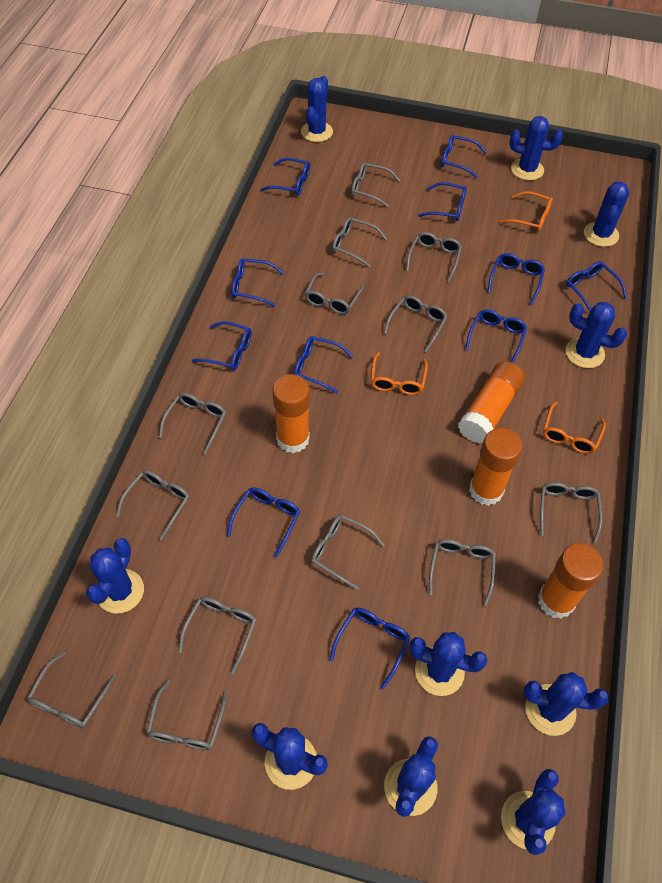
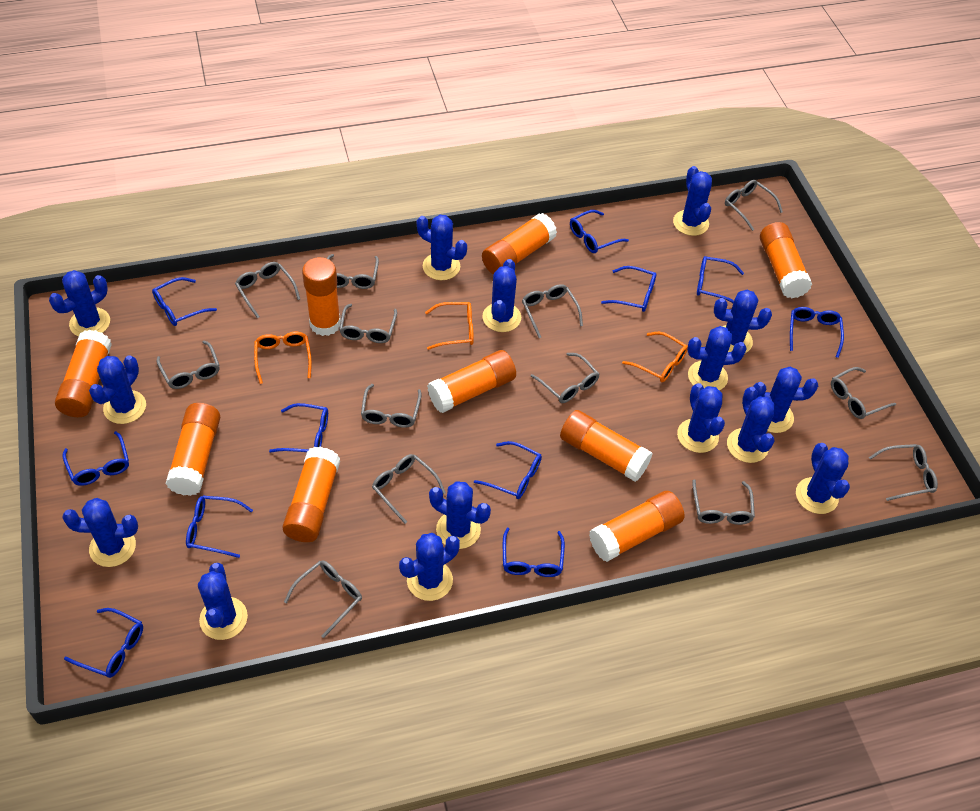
blue cactus: [86,538,144,614] [251,723,328,790] [301,76,333,142] [384,736,438,817] [409,632,488,696] [501,769,566,855] [509,116,563,181] [523,672,609,736] [566,302,627,368] [584,182,629,247] = 10 -> [49,270,110,336] [62,498,138,567] [89,355,146,424] [198,563,248,640] [399,533,460,601] [417,215,467,280] [429,481,491,549] [482,259,521,332] [673,166,712,236] [677,383,725,453] [687,326,746,390] [714,290,772,353] [727,387,775,463] [753,367,818,433] [796,443,850,514] = 15
orange glue stick: [272,374,310,453] [458,361,525,444] [469,428,523,506] [538,543,603,619] = 4 -> [55,330,112,417] [166,403,220,496] [282,447,340,542] [302,257,341,336] [427,350,516,413] [482,213,557,274] [560,410,652,482] [589,491,685,562] [760,222,812,298] = 9

